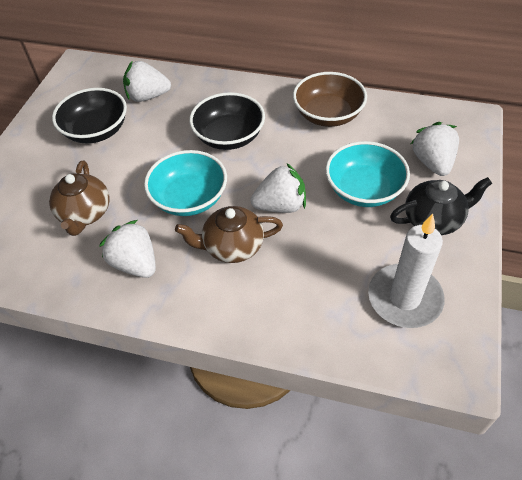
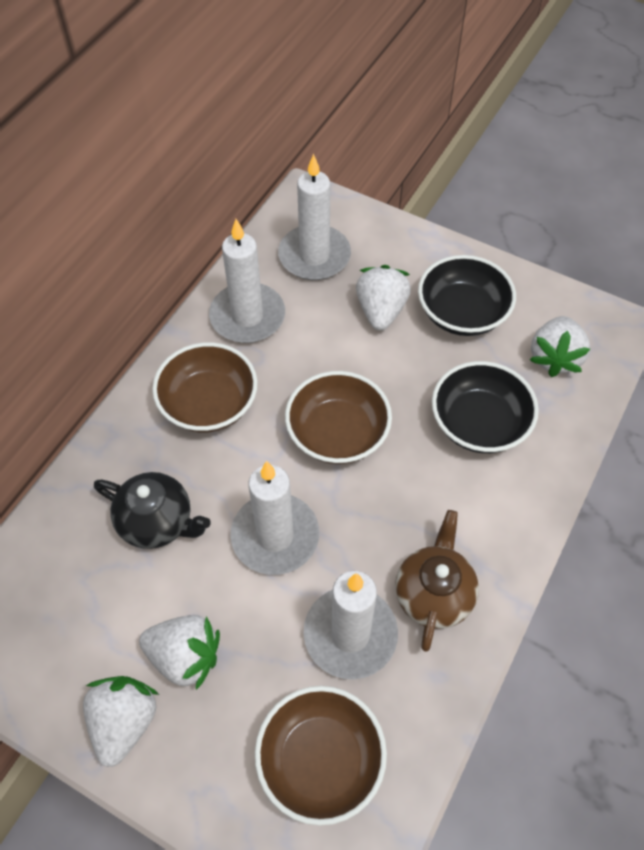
brown bowl: [293,72,367,127] = 1 -> [152,342,258,432] [255,686,387,826] [285,371,392,464] = 3
brown teapot: [49,161,109,236] [175,206,283,263] = 2 -> [395,510,479,652] = 1
turquoise bowl: [144,150,227,216] [325,141,410,207] = 2 -> none = 0
white candle: [368,214,445,328] = 1 -> [209,219,285,343] [230,461,319,575] [278,154,351,280] [303,571,398,680] = 4

